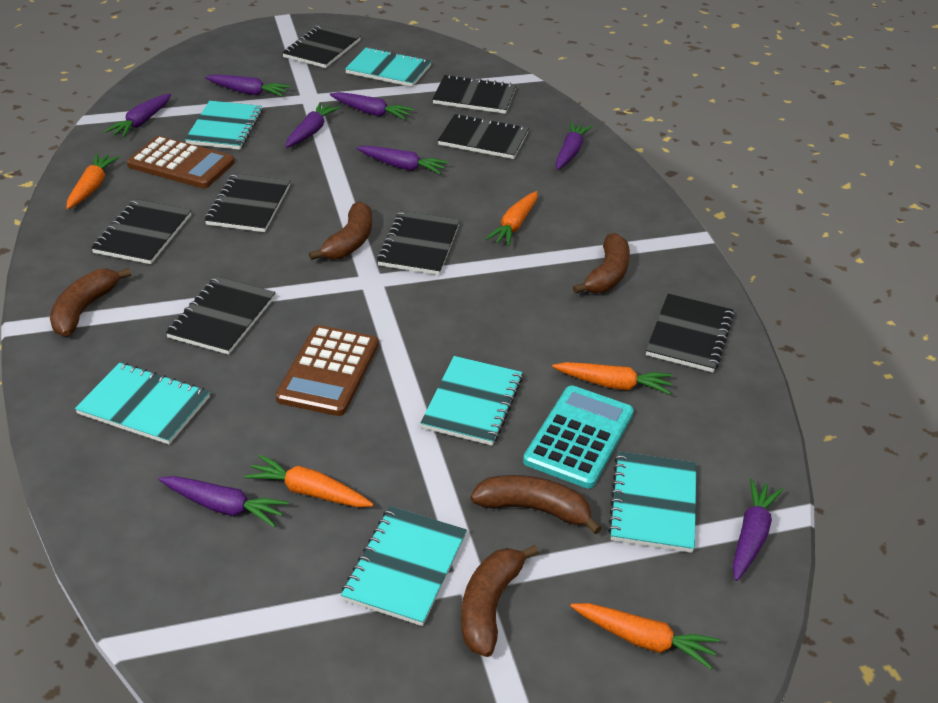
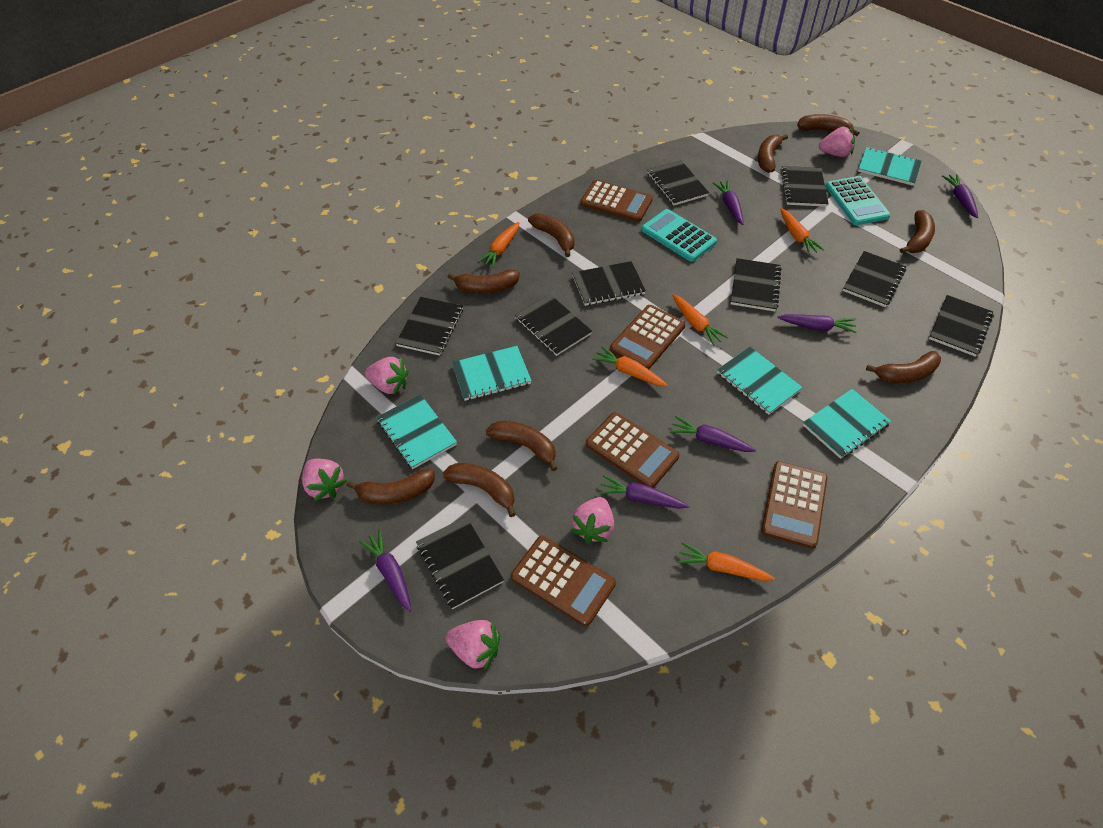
black notebook: [91,199,191,264] [166,276,276,355] [205,173,290,232] [282,25,361,68] [377,211,460,275] [432,74,516,114] [438,114,529,159] [646,294,734,373] = 8 -> [396,297,463,356] [416,516,504,609] [515,294,592,356] [572,261,646,306] [647,160,709,206] [731,258,782,311] [781,166,829,207] [843,251,906,307] [929,295,993,357] = 9
brown banana: [50,268,131,336] [309,201,372,260] [461,545,539,657] [471,475,602,535] [573,233,630,294] = 5 -> [346,468,435,505] [443,463,516,517] [448,269,520,294] [486,421,558,471] [528,213,575,257] [758,134,788,173] [797,114,859,136] [866,351,941,383] [900,210,935,253] = 9
brown calculator: [127,136,234,188] [275,325,378,416] = 2 -> [511,536,616,626] [580,180,653,222] [586,412,680,488] [610,305,686,369] [761,461,827,549] = 5
pink strawberry: none = 0 -> [302,459,347,501] [365,357,409,395] [446,620,500,671] [571,497,614,544] [819,127,855,157] = 5
purple carrot: [104,94,171,138] [159,476,289,527] [205,74,290,97] [285,102,340,148] [330,92,414,120] [356,146,449,175] [555,122,592,170] [732,479,783,581] = 8 -> [359,530,412,612] [598,475,689,509] [670,416,756,452] [713,180,744,225] [778,314,857,333] [942,174,978,218] = 6
turquoise calculator: [523,385,634,488] = 1 -> [642,209,717,262] [825,176,891,225] = 2
turquoise notebook: [75,363,210,444] [185,101,263,150] [341,506,467,626] [345,47,432,87] [420,356,523,445] [608,452,697,553] = 6 -> [376,394,457,469] [452,346,532,401] [717,347,803,415] [803,389,891,459] [858,147,922,186] = 5

